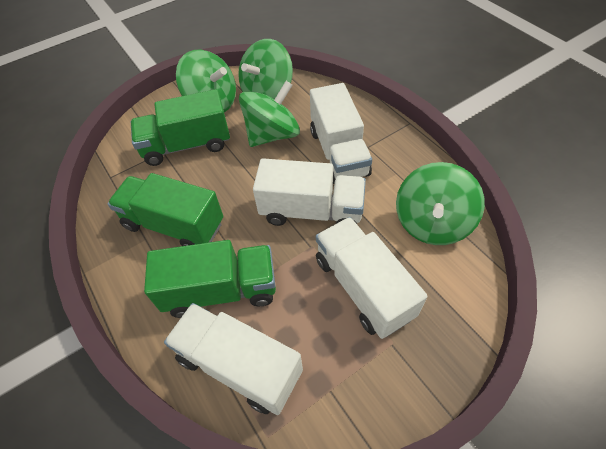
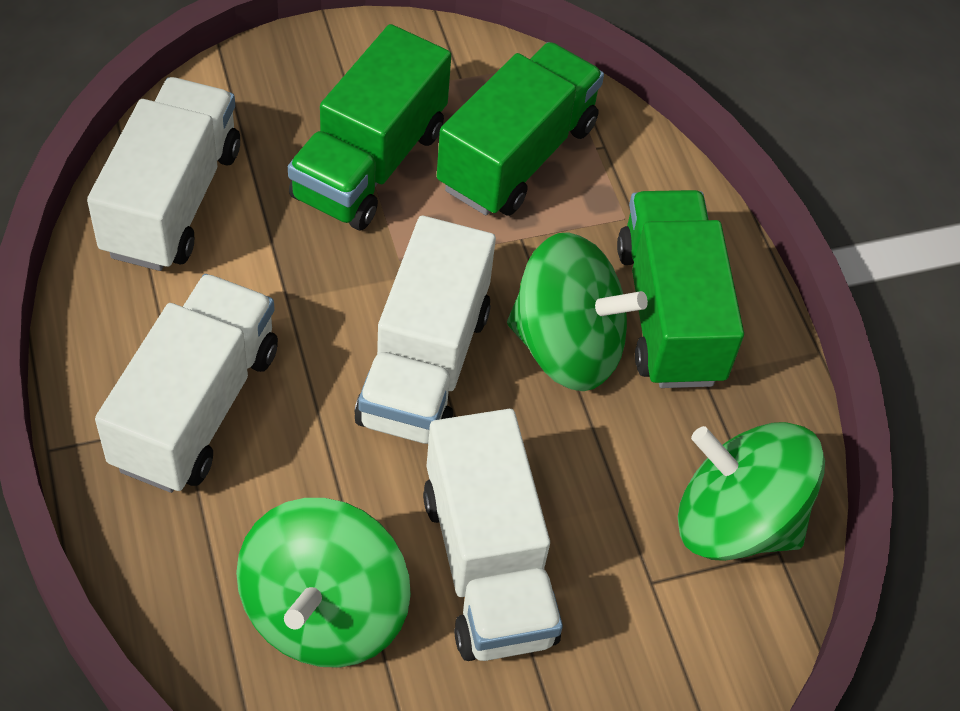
green spinning top: [176,50,236,112] [238,39,293,99] [239,81,300,147] [396,162,485,245] = 4 -> [236,498,411,668] [507,232,648,391] [678,422,825,561] = 3

